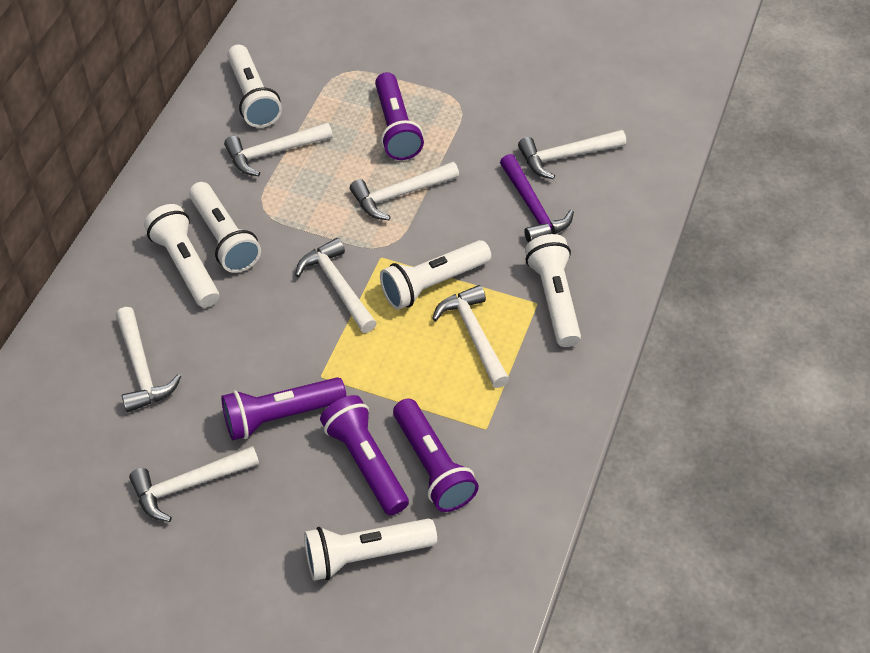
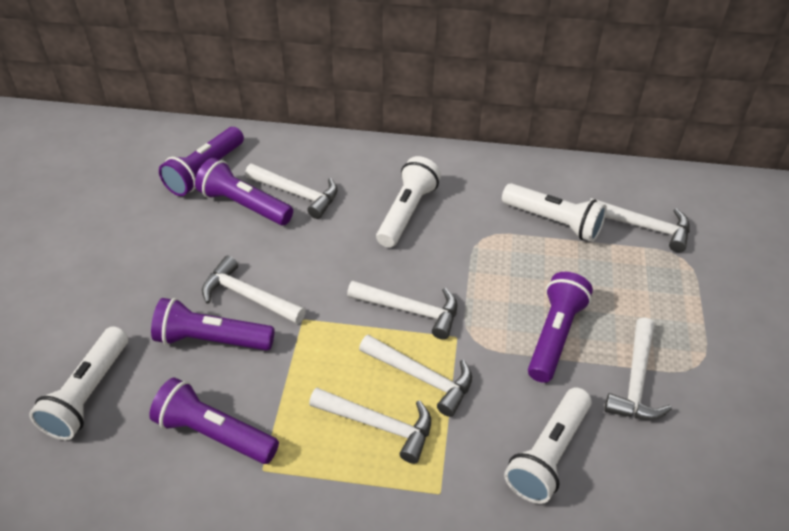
purple flashlight: [221,377,346,440] [320,395,409,515] [375,72,424,160] [393,399,479,512] = 4 -> [149,377,279,464] [151,298,275,351] [159,127,244,196] [195,158,293,225] [528,272,593,383] = 5
purple hammer: [500,154,574,243] = 1 -> none = 0
white flashlight: [144,204,219,308] [189,182,261,273] [227,45,282,128] [304,519,437,581] [380,240,491,310] [525,234,581,347] = 6 -> [29,326,128,440] [376,156,441,248] [502,183,607,242] [504,387,592,504] = 4

